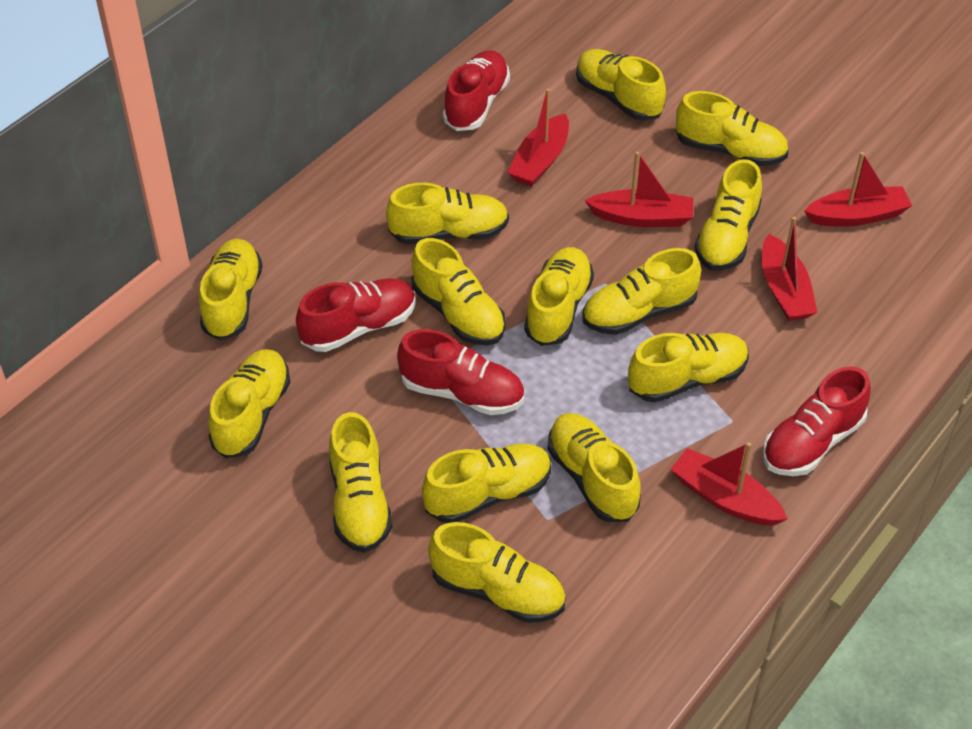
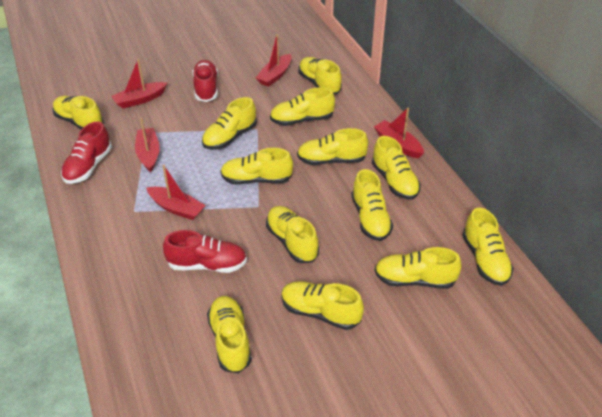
red shoe: [296,278,416,352] [397,329,524,415] [443,50,510,131] [763,366,871,476] = 4 -> [61,121,112,184] [163,230,247,273] [192,60,218,102] = 3
yellow shoe: [199,239,263,340] [209,349,290,458] [329,412,393,553] [386,183,509,245] [411,238,506,346] [422,444,551,523] [428,522,566,623] [524,247,594,346] [548,413,641,522] [576,49,666,121] [582,248,701,335] [628,333,749,403] [676,91,788,166] [695,159,762,271] = 14 -> [53,96,104,130] [202,97,257,149] [207,296,252,373] [220,148,293,185] [266,206,319,263] [270,87,335,126] [281,281,364,330] [297,128,368,165] [299,57,342,94] [351,169,393,241] [372,136,421,199] [375,247,462,289] [463,208,514,286] = 13

